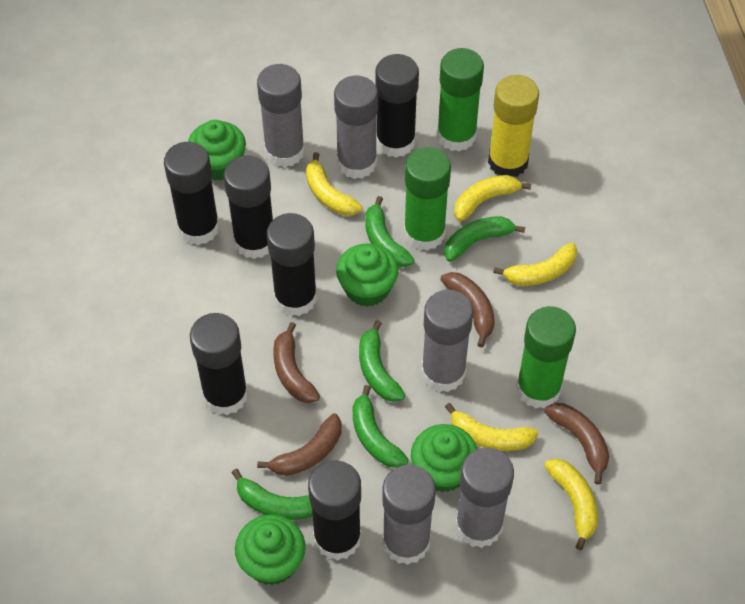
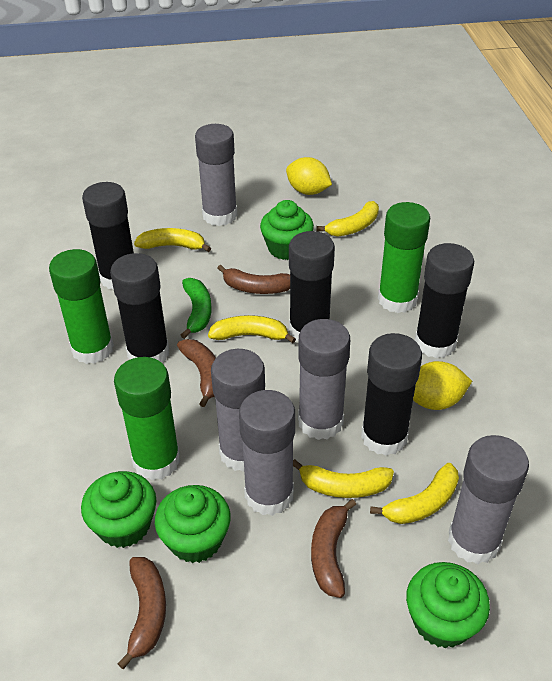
black glue stick: [164,142,220,245] [190,313,248,415] [224,156,273,259] [267,213,317,316] [308,460,362,561] [375,54,419,158] = 6 -> [82,182,134,290] [110,253,169,363] [289,231,335,341] [361,333,422,456] [415,243,474,358] = 5
green banana: [232,469,313,520] [352,385,409,468] [359,320,405,402] [365,196,414,267] [444,216,525,262] = 5 -> [181,278,212,339] = 1
yellow glue stick: [488,75,539,177] = 1 -> none = 0
yellow lemon: none = 0 -> [286,157,332,195] [413,361,472,410] = 2

